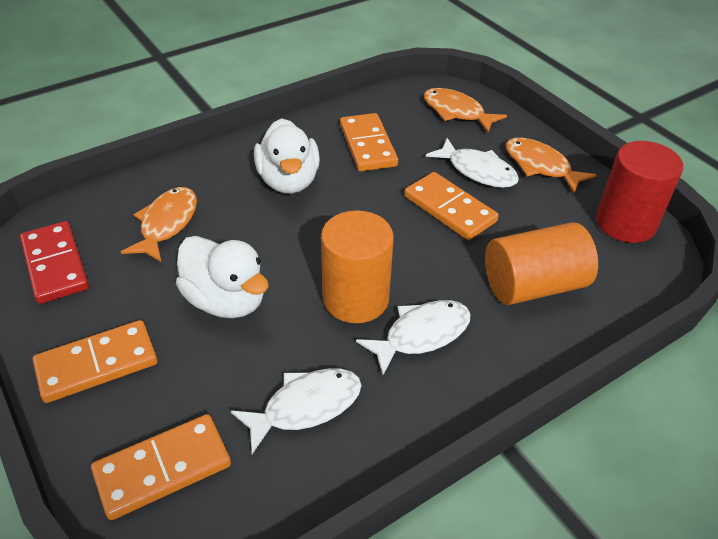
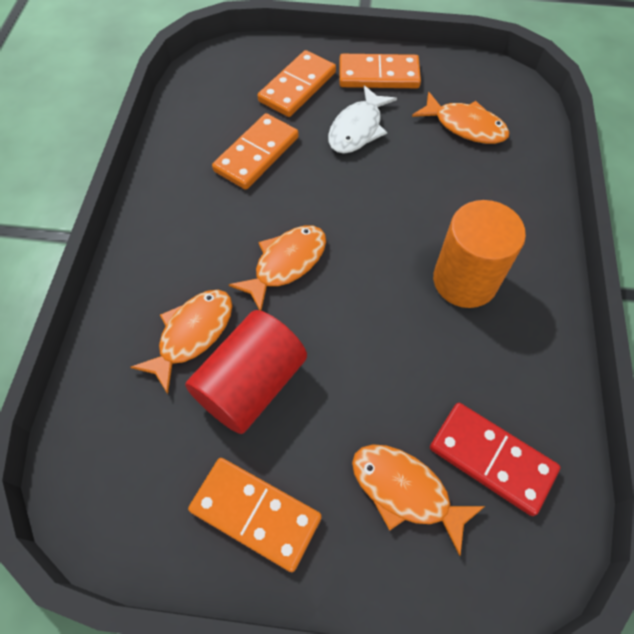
orange cylinder: [321,210,394,323] [485,222,598,305] = 2 -> [433,200,526,308] = 1
orange fish: [121,187,197,262] [423,88,507,133] [505,138,596,193] = 3 -> [131,290,232,394] [229,225,326,311] [352,444,485,556] [412,92,509,144] = 4
white duck: [176,236,269,318] [254,118,320,194] = 2 -> none = 0
white fish: [231,368,362,454] [356,300,471,375] [426,138,519,188] = 3 -> [328,85,397,154] = 1

